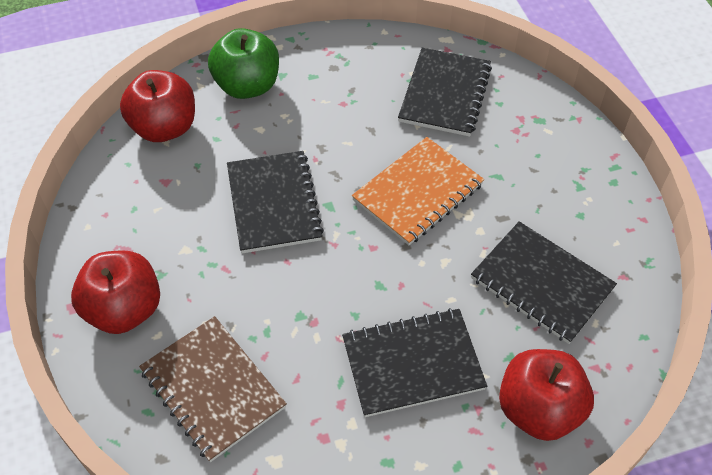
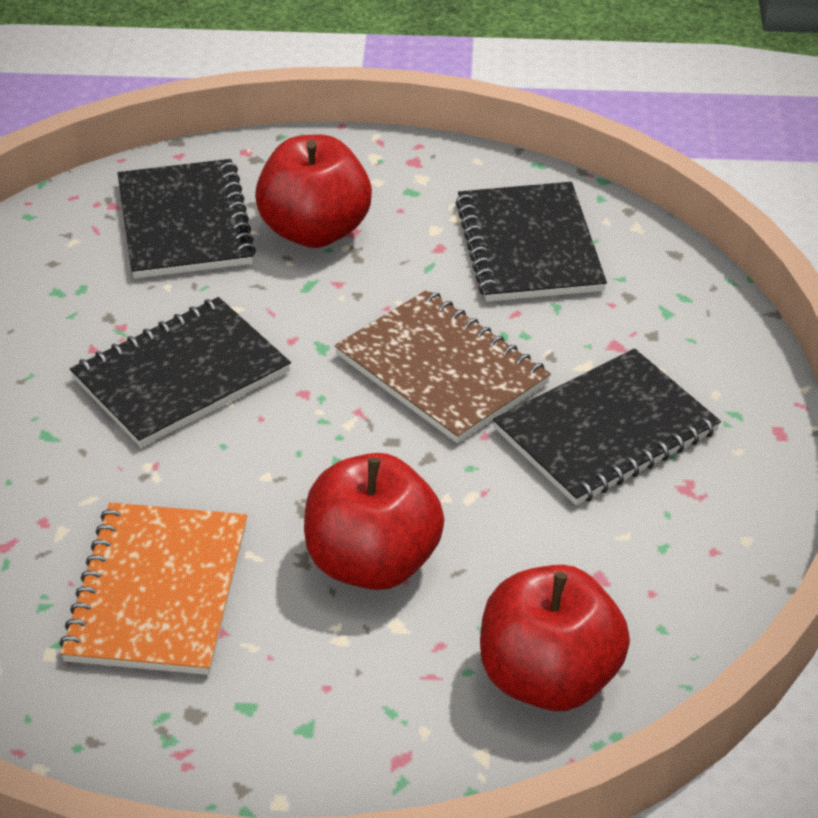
green apple: [208,28,279,99] = 1 -> none = 0

